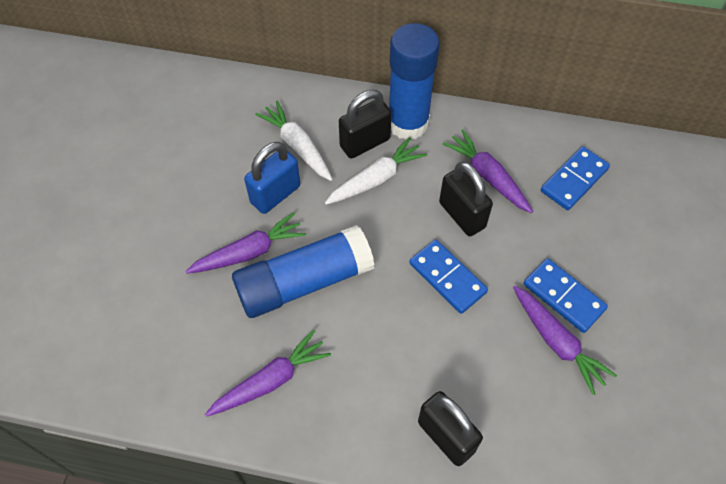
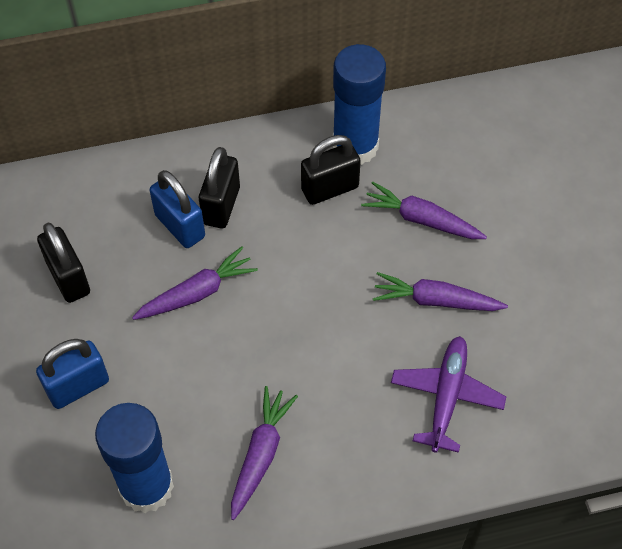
blue domino: [409,240,488,314] [524,258,608,333] [541,146,610,210] = 3 -> none = 0
blue padlock: [244,142,300,214] = 1 -> [36,339,109,409] [150,170,205,248] = 2
purple plane: none = 0 -> [391,336,506,453] = 1
white carrot: [255,101,333,181] [325,137,427,205] = 2 -> none = 0

